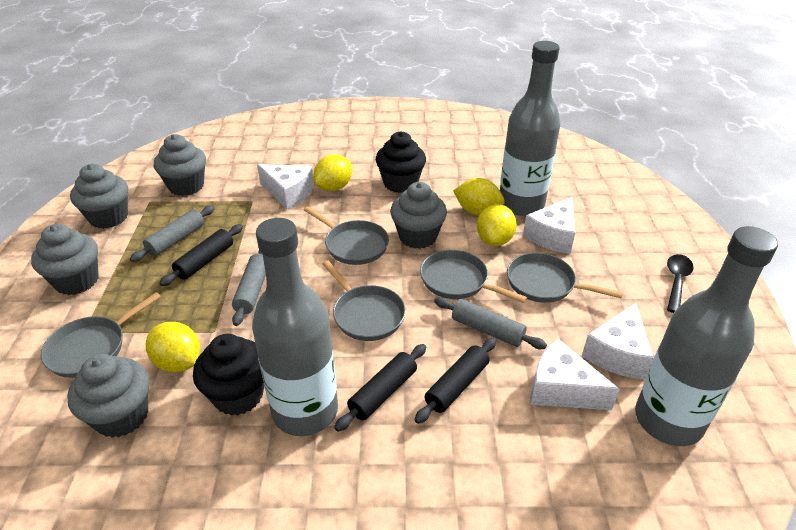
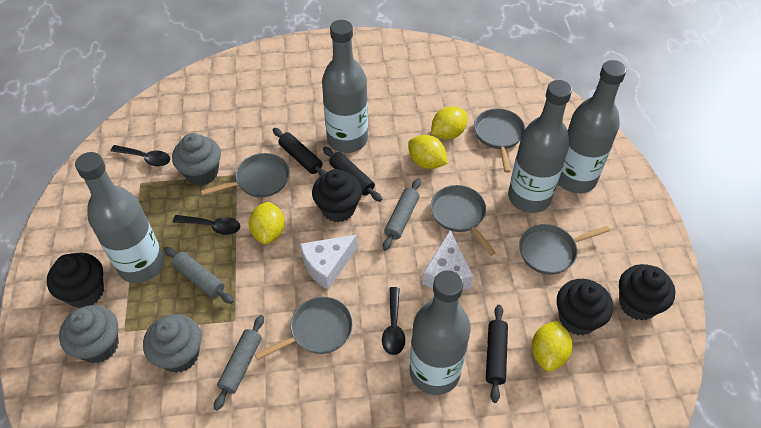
black cupcake: [193,334,264,416] [376,131,426,193] = 2 -> [47,253,104,308] [312,169,362,222] [557,279,613,336] [619,264,675,321] = 4
black spoon: [667,254,694,313] = 1 -> [110,145,170,167] [173,215,240,235] [382,287,405,355] = 3
grey bottle: [252,218,338,436] [500,41,560,216] [635,226,778,446] = 3 -> [75,152,164,283] [322,20,368,153] [410,270,471,395] [508,80,572,213] [558,60,626,193] = 5
grey cupcake: [31,224,98,295] [67,354,149,438] [70,164,128,229] [154,134,206,196] [390,182,447,249] = 5 -> [59,305,119,363] [143,314,202,373] [172,133,221,186] = 3
white cheese: [257,164,314,210] [523,197,575,254] [530,339,620,410] [582,303,654,379] = 4 -> [300,235,358,290] [422,230,473,290] = 2

